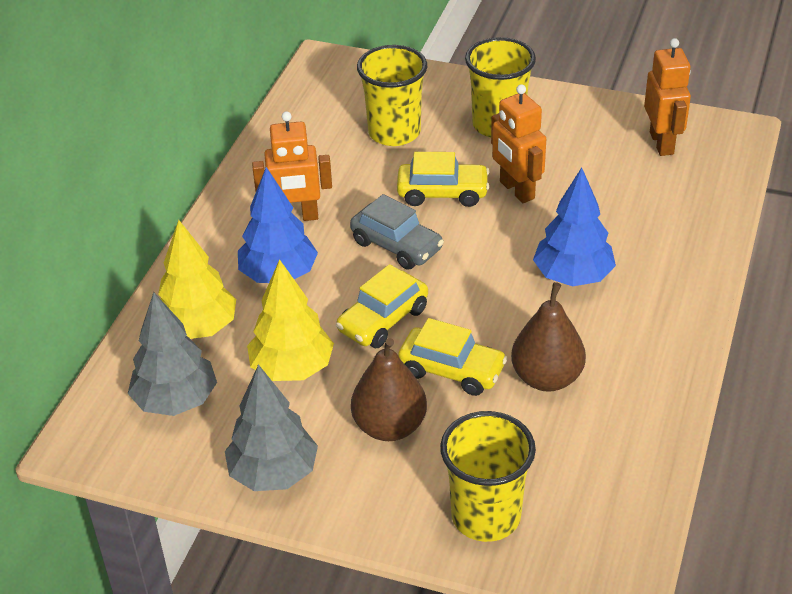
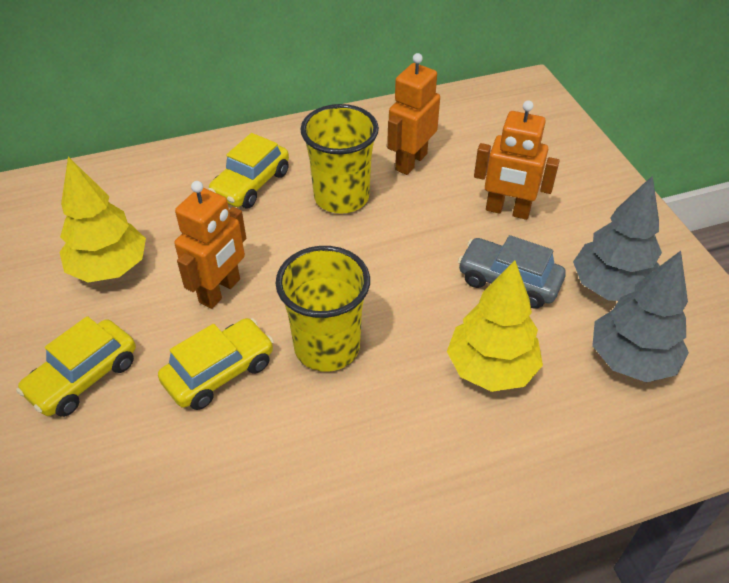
blue tree: [238,167,318,283] [533,167,616,286] = 2 -> none = 0
brown pear: [351,338,427,441] [511,282,586,392] = 2 -> none = 0
yellow cup: [357,45,427,146] [440,411,536,542] [465,37,536,138] = 3 -> [275,246,370,372] [300,104,379,213] = 2

